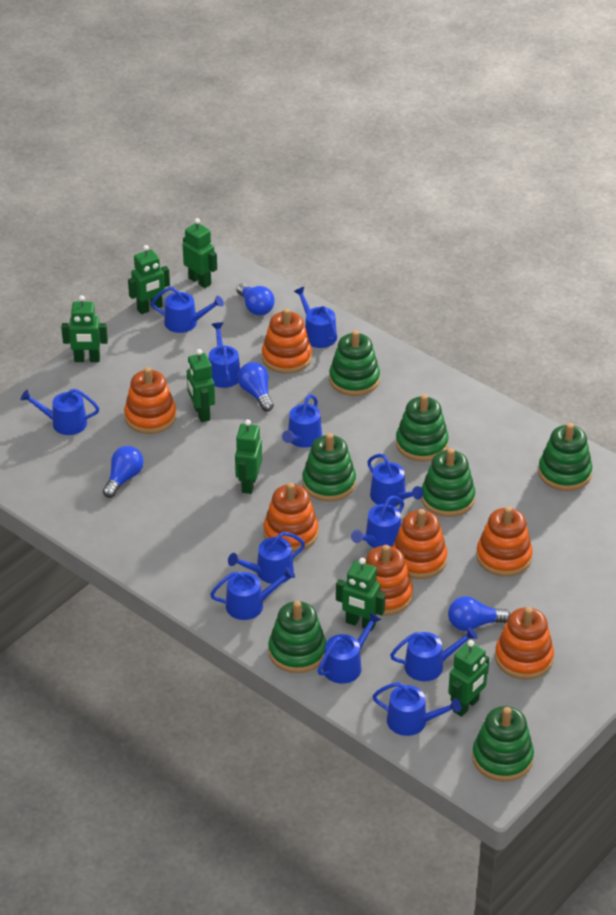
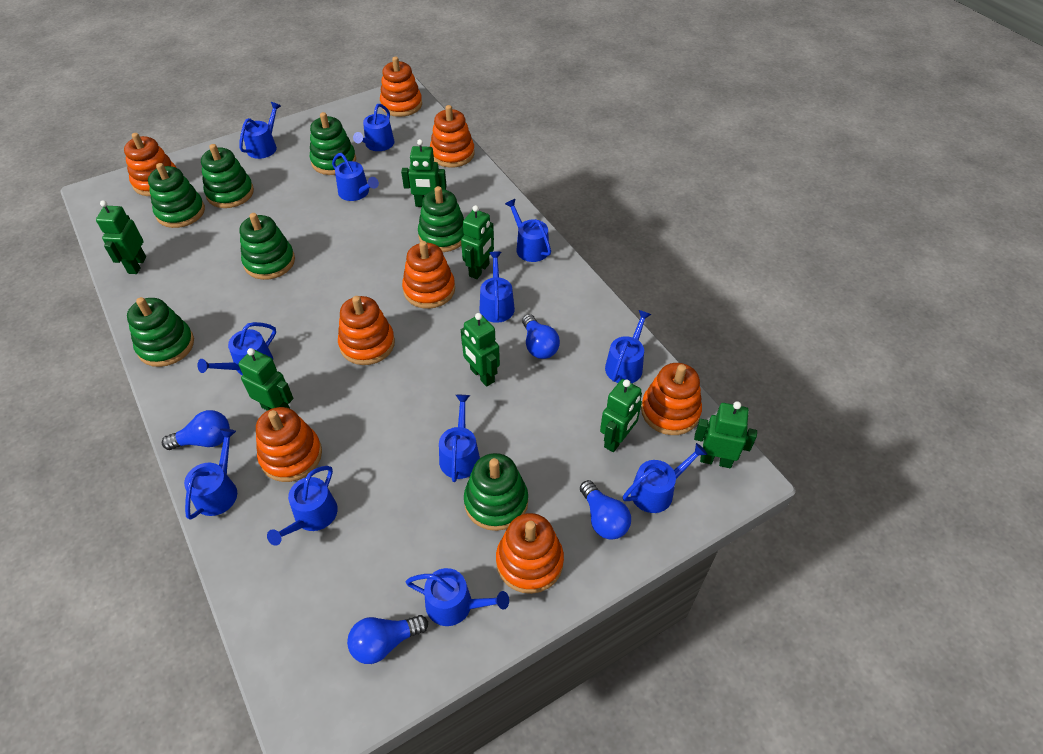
orange stacking toy: [124,367,176,434] [262,308,312,374] [264,483,319,552] [365,545,413,616] [393,509,447,579] [476,507,533,577] [495,607,554,680] = 7 -> [124,133,177,196] [256,407,322,482] [338,296,395,365] [380,57,422,117] [402,241,455,309] [430,105,475,168] [496,513,564,594] [641,363,702,435] = 8

